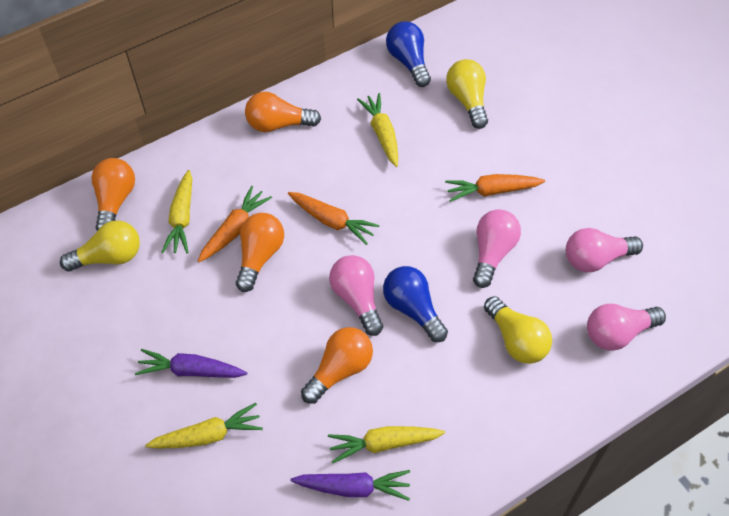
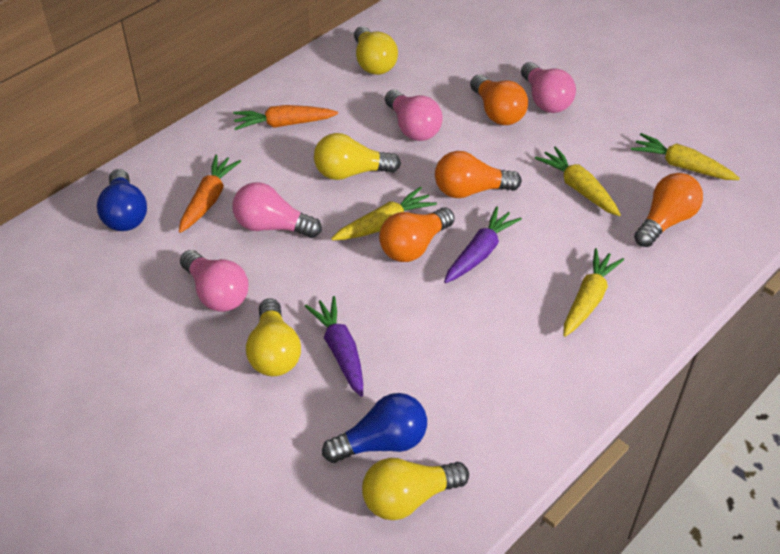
orange carrot: [198,186,272,262] [288,192,380,245] [445,174,545,202] = 3 -> [179,154,241,233] [233,105,338,130] = 2
yellow light bulb: [60,221,140,272] [446,59,488,129] [484,296,552,364] = 3 -> [246,298,301,376] [314,133,401,180] [354,26,398,75] [362,458,469,520] = 4

